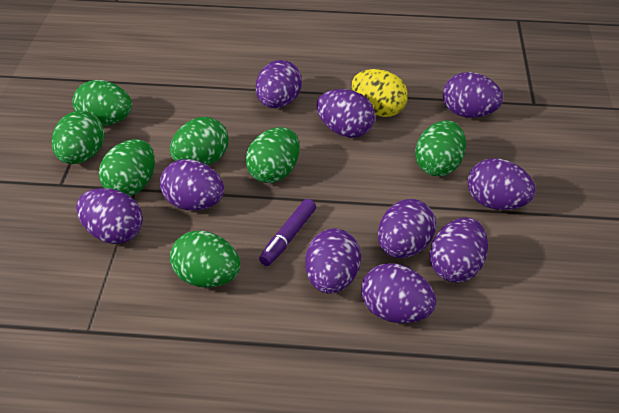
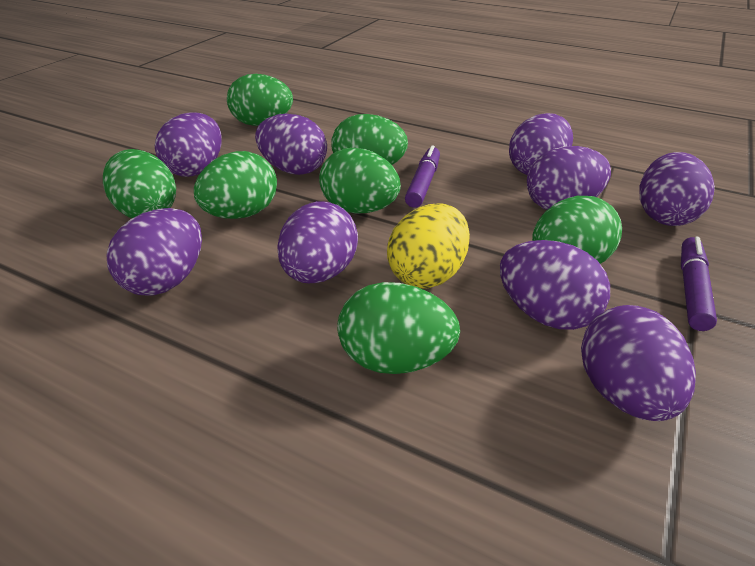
purple egg: [76,188,143,244] [160,159,224,210] [256,60,302,108] [305,228,361,294] [316,89,375,138] [361,263,436,323] [378,199,436,258] [430,217,488,283] [443,72,503,118] [467,158,536,210] = 10 -> [107,208,202,296] [155,112,221,177] [255,114,327,175] [277,201,358,283] [500,240,610,330] [509,113,573,175] [527,146,611,210] [581,305,696,421] [640,152,715,226] = 9
purple marker: [259,199,316,266] = 1 -> [405,145,440,208] [681,237,717,331] = 2

